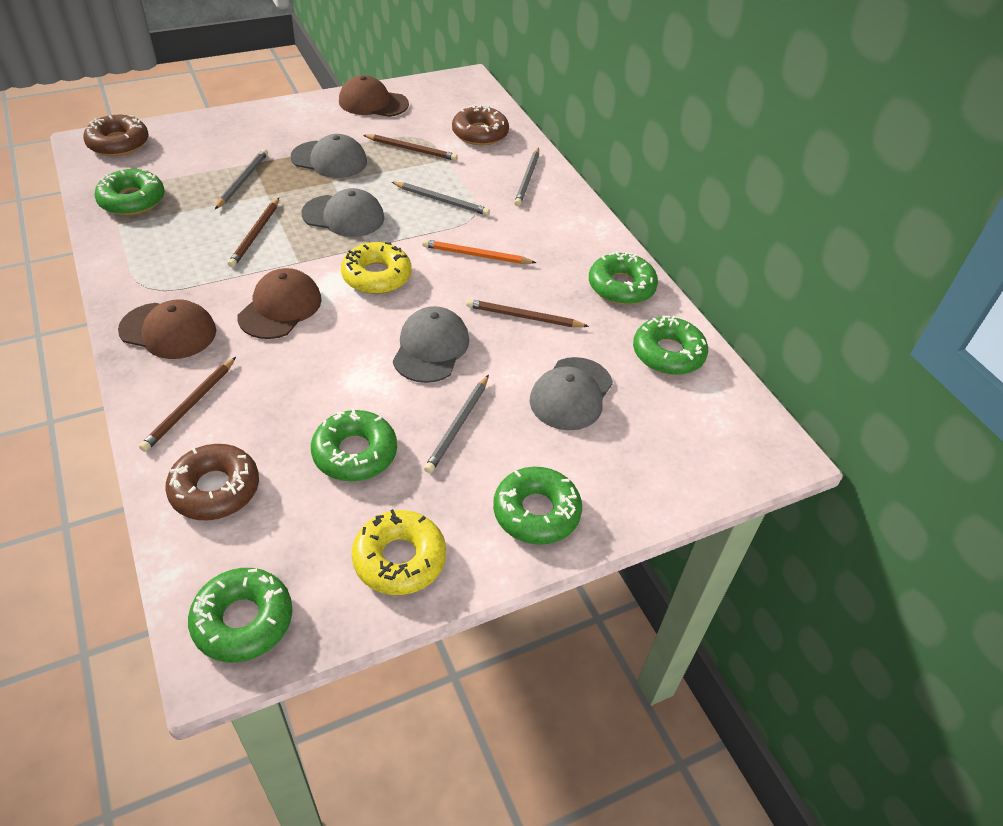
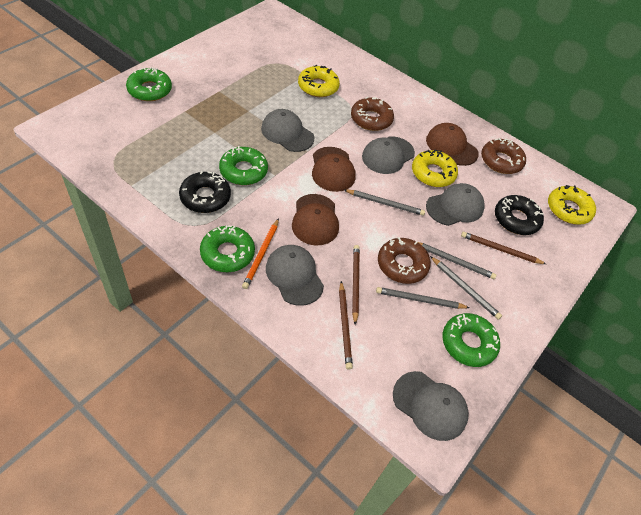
black donut: none = 0 -> [179,171,231,213] [495,195,544,235] = 2
brown pencil: [139,357,236,452] [228,198,279,267] [363,134,458,161] [466,299,589,327] = 4 -> [339,281,353,370] [352,245,360,325] [461,232,546,264] = 3
green donut: [94,169,164,215] [188,568,292,662] [311,408,397,481] [493,467,582,545] [589,251,658,305] [633,315,708,375] = 6 -> [126,67,172,101] [200,225,255,272] [219,146,268,185] [443,313,500,367] = 4
grey cap: [291,134,367,178] [302,188,384,237] [393,306,469,383] [530,357,613,430] = 4 -> [261,109,314,152] [266,245,324,306] [362,136,415,174] [393,371,469,441] [426,183,485,226] = 5
yellow donut: [341,242,411,294] [351,509,446,595] = 2 -> [298,65,340,97] [412,149,458,187] [548,185,596,225] = 3

